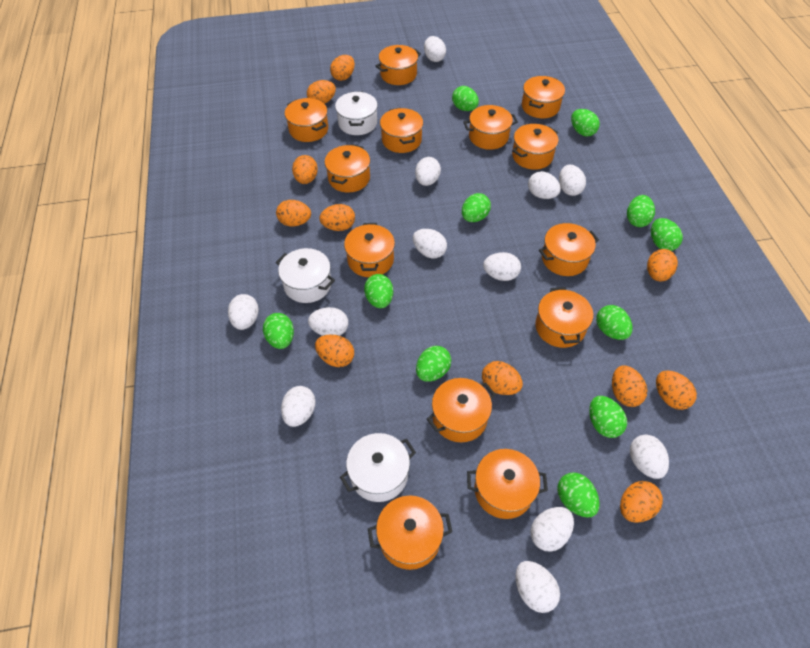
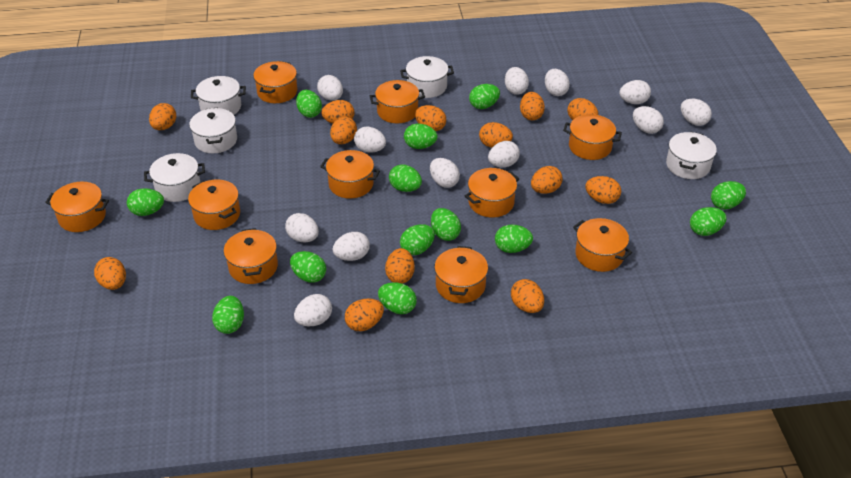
green egg: [263,313,294,349] [364,274,393,308] [416,346,451,382] [452,86,479,111] [462,193,491,222] [557,472,600,518] [571,109,600,137] [589,396,627,438] [596,305,633,340] [627,195,655,227] [651,218,683,251] = 11 -> [127,188,164,216] [212,296,244,334] [290,251,326,283] [296,90,322,118] [378,282,417,314] [389,164,422,192] [400,224,435,255] [404,124,437,149] [431,208,461,241] [469,84,500,109] [495,225,533,253] [690,207,726,236] [711,181,746,209] = 13
orange egg: [276,200,311,227] [292,155,318,184] [307,80,336,104] [315,334,354,367] [319,204,355,231] [330,55,355,81] [482,361,523,395] [612,365,647,407] [620,481,663,523] [647,249,678,281] [656,370,697,410] = 11 -> [94,257,126,290] [149,103,176,130] [321,100,354,124] [330,117,357,144] [345,298,384,331] [385,248,415,284] [415,105,446,131] [479,122,513,148] [511,279,544,313] [520,92,545,120] [531,166,562,194] [567,98,598,120] [585,176,621,204] = 13
orange pot: [285,98,328,142] [325,144,370,193] [344,223,395,277] [368,496,452,570] [375,45,421,85] [380,108,423,153] [427,378,496,442] [463,105,518,150] [467,449,548,519] [512,124,558,170] [522,76,565,118] [535,287,593,348] [539,223,599,276] = 13 -> [45,182,109,232] [188,180,240,230] [224,228,278,284] [253,61,297,103] [320,150,380,198] [370,80,425,123] [434,246,488,303] [465,168,520,218] [563,114,622,160] [573,218,632,272] = 10
white pot: [276,248,335,303] [335,92,378,135] [340,433,416,502] = 3 -> [144,153,205,202] [189,108,237,153] [191,76,246,115] [400,56,454,98] [666,132,717,179] = 5

